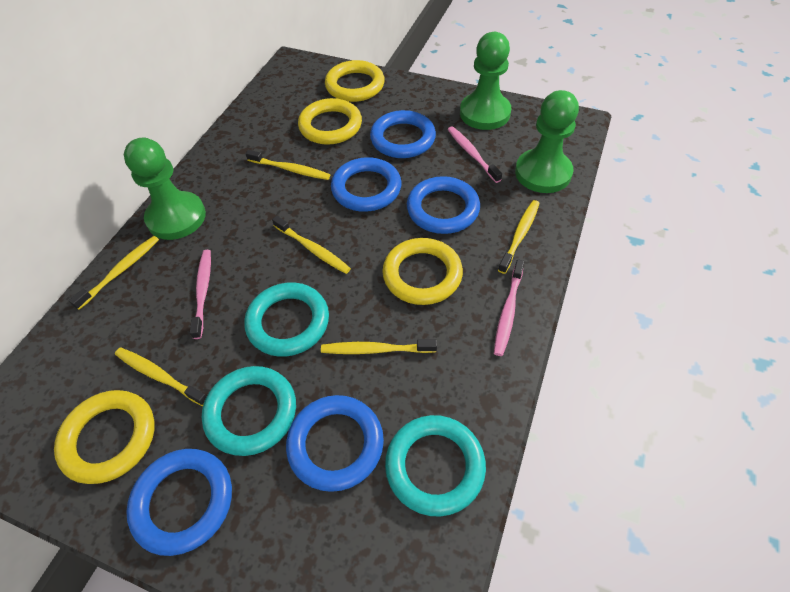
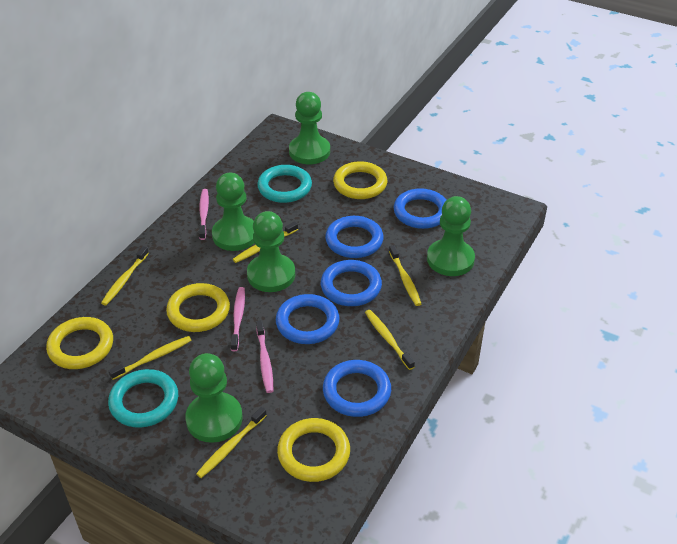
green pawn: [124,138,206,240] [460,32,511,130] [515,90,579,193] = 3 -> [185,353,243,443] [212,172,254,251] [247,211,295,292] [289,92,330,164] [427,196,475,276] = 5
turquoise ring: [202,366,296,456] [244,282,329,357] [385,415,486,517] = 3 -> [108,369,178,428] [257,165,312,203] = 2

